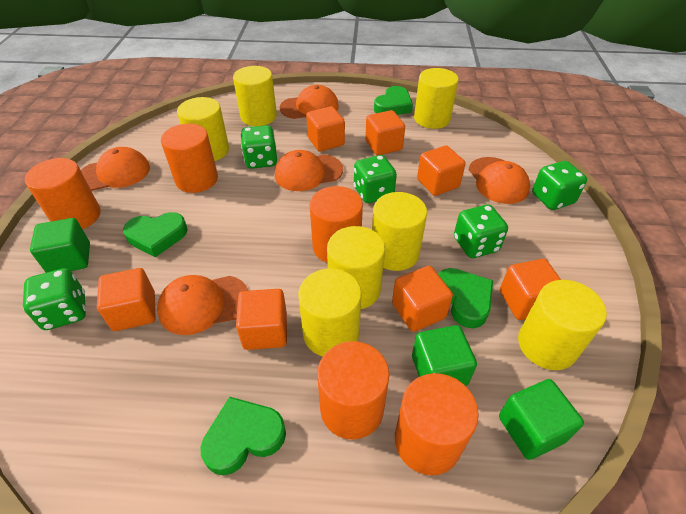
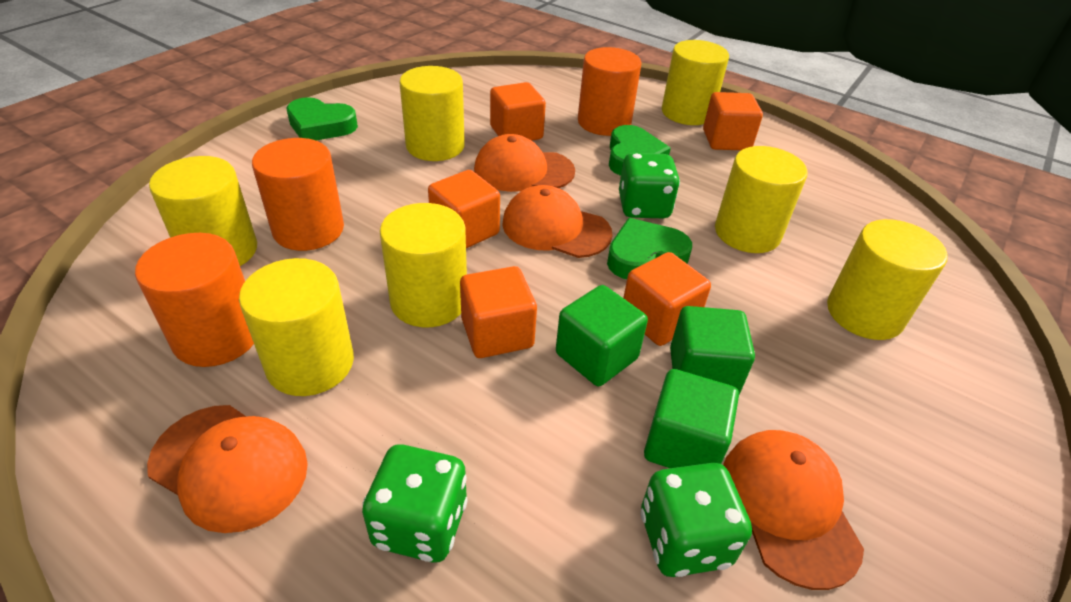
green dice: [23,268,86,330] [240,125,277,169] [354,155,397,203] [454,205,508,258] [532,161,587,210] = 5 -> [362,444,468,562] [619,153,680,218] [641,463,752,577] = 3
green heart: [123,212,188,257] [200,397,286,475] [374,86,413,115] [438,268,493,328] = 4 -> [286,97,358,140] [607,218,692,279] [609,125,671,176] = 3
orange cap: [81,147,150,191] [157,275,248,335] [275,150,343,191] [280,85,339,119] [468,157,530,204] = 5 -> [147,405,308,533] [474,134,575,192] [502,185,612,258] [723,430,864,590] = 4
orange cube: [97,268,156,331] [236,289,287,350] [306,106,345,152] [365,110,405,155] [392,266,453,332] [417,145,466,196] [500,259,561,320] = 7 -> [428,170,500,248] [460,266,537,358] [490,82,546,141] [623,252,711,346] [703,92,763,150] = 5
orange cylinder: [25,158,101,229] [161,124,218,193] [310,186,363,263] [317,341,390,439] [395,373,479,475] = 5 -> [135,233,254,367] [252,138,344,251] [578,47,642,136] = 3

